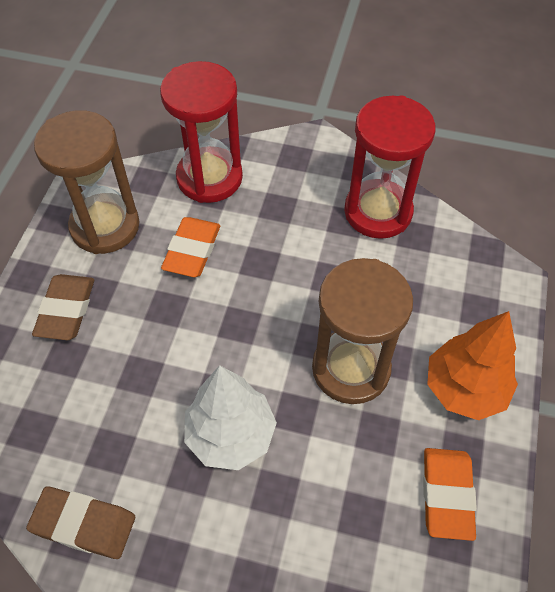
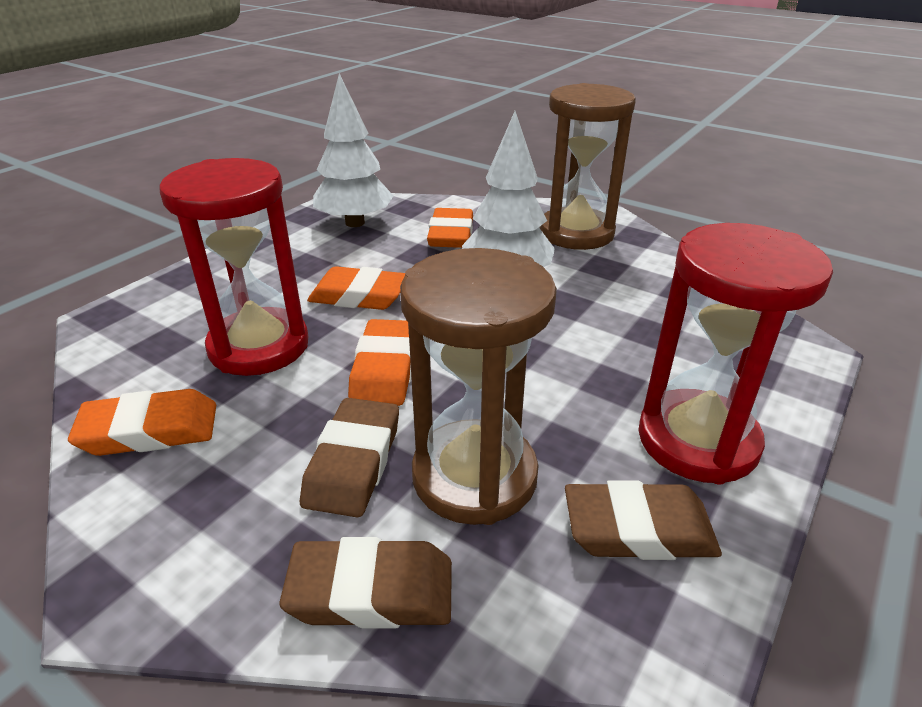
brown eraser: [26,486,135,559] [32,274,94,340] = 2 -> [279,537,452,628] [300,398,399,518] [565,480,722,560] = 3
orange eraser: [161,217,220,277] [423,448,477,541] = 2 -> [68,389,216,456] [307,266,405,310] [348,319,411,406] [427,208,473,248] = 4
orange tree: [427,311,518,420] = 1 -> none = 0
white tree: [184,365,277,470] = 1 -> [313,73,393,227] [462,111,555,267] = 2

